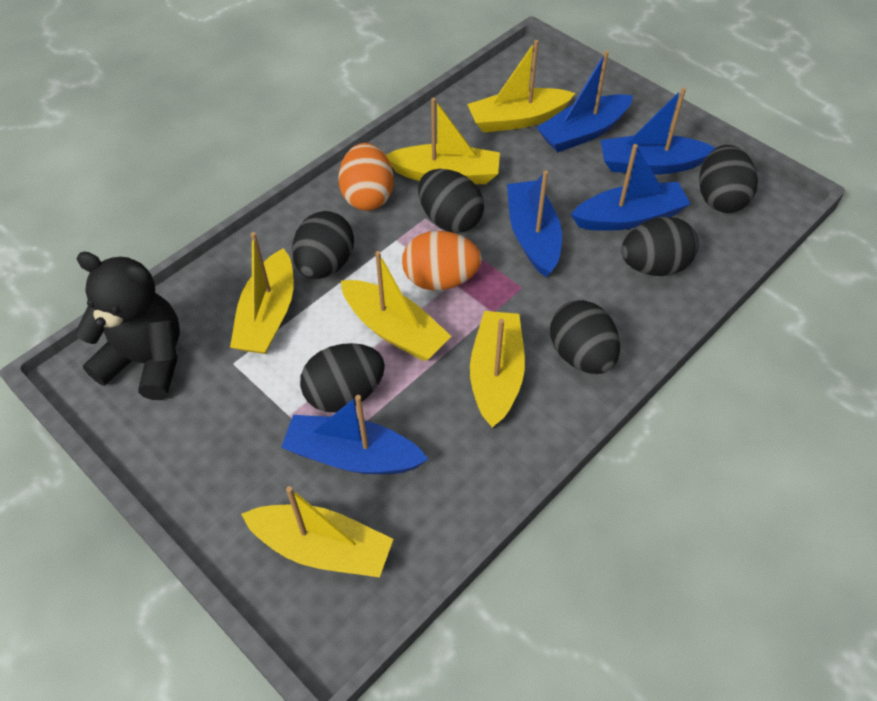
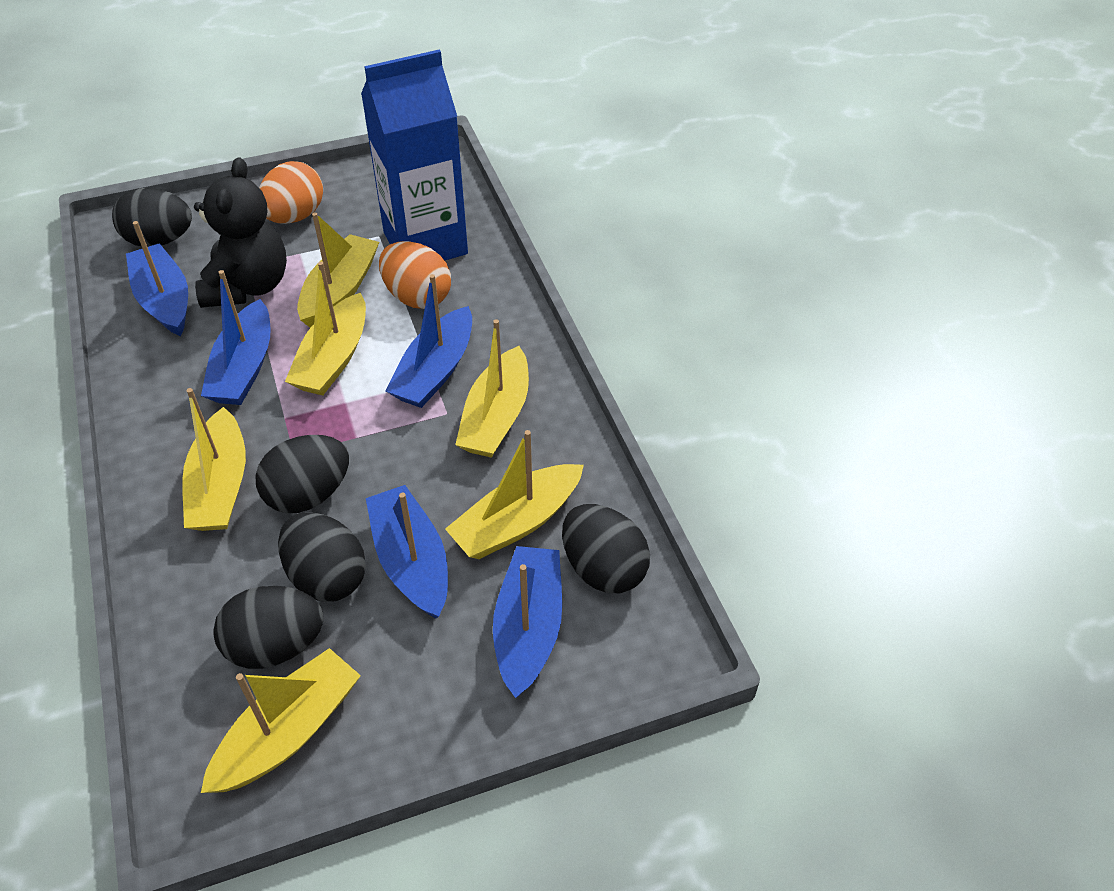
black egg: [292,211,354,279] [300,343,385,413] [418,169,484,233] [550,300,620,374] [621,217,698,276] [699,145,758,213] = 6 -> [112,188,192,247] [213,586,324,669] [255,435,349,513] [278,512,366,602] [562,504,650,593] = 5
blue carton: none = 0 -> [361,50,468,261] = 1

